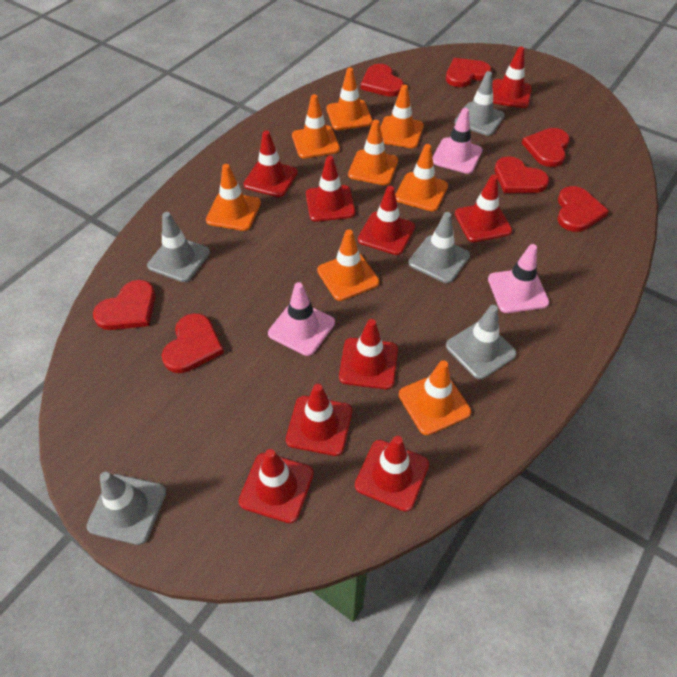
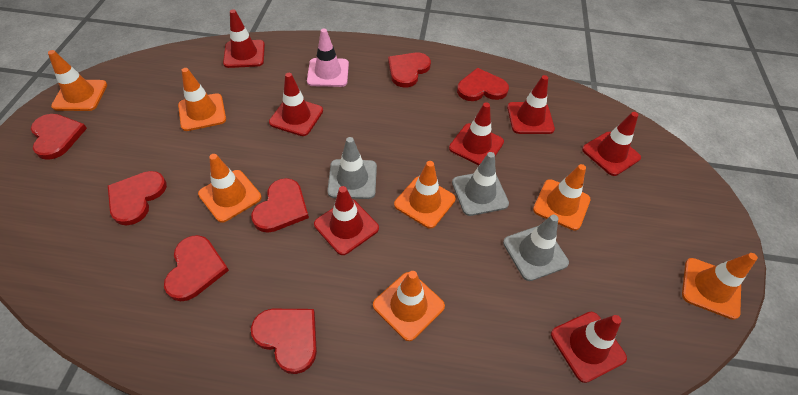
grey traffic cone: [87,472,166,545] [147,212,210,282] [409,212,470,283] [446,305,517,379] [454,71,505,136] = 5 -> [327,137,377,199] [452,152,509,216] [503,215,569,281] = 3
orange traffic cone: [206,164,261,231] [292,94,340,159] [317,229,379,301] [326,68,373,130] [348,120,398,185] [380,85,424,148] [395,144,448,211] [399,360,471,435] = 8 -> [48,50,107,111] [178,68,226,131] [198,154,262,223] [373,271,445,341] [394,161,456,228] [533,164,591,231] [682,253,758,320] = 7
pink traffic cone: [268,282,335,356] [433,108,483,174] [488,244,549,313] = 3 -> [307,29,349,87] = 1
red traffic cone: [239,449,314,523] [243,130,298,197] [286,384,352,456] [306,156,355,222] [339,319,398,389] [355,436,429,512] [358,186,415,255] [455,175,512,242] [492,47,532,108] = 9 -> [223,9,265,68] [269,73,323,136] [314,186,379,255] [449,102,504,165] [507,75,555,134] [551,312,627,383] [582,112,641,176] = 7

